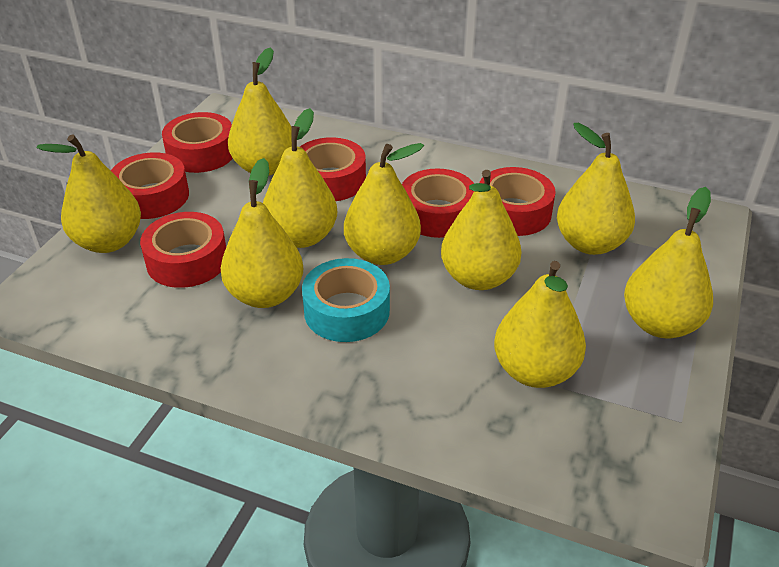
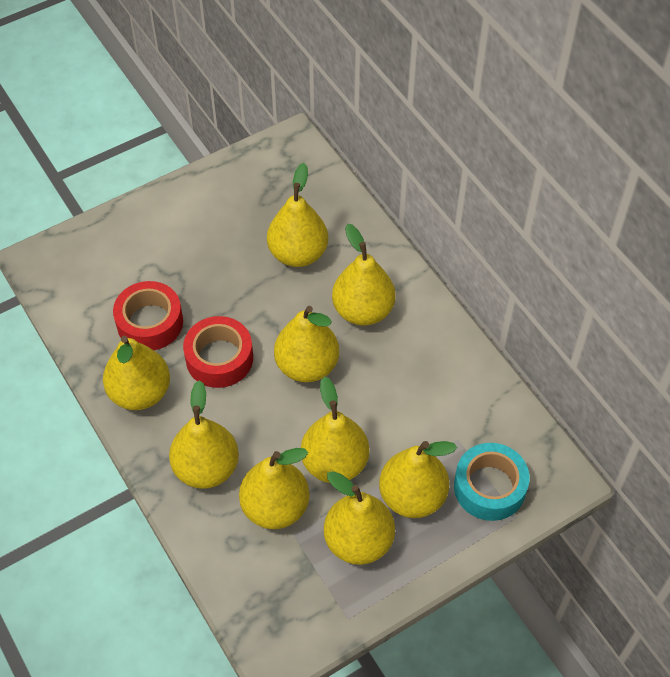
red tape: [111,152,189,219] [140,212,226,288] [162,112,233,173] [300,137,366,201] [402,168,474,238] [479,167,556,236] = 6 -> [113,281,183,350] [183,316,253,388] = 2

